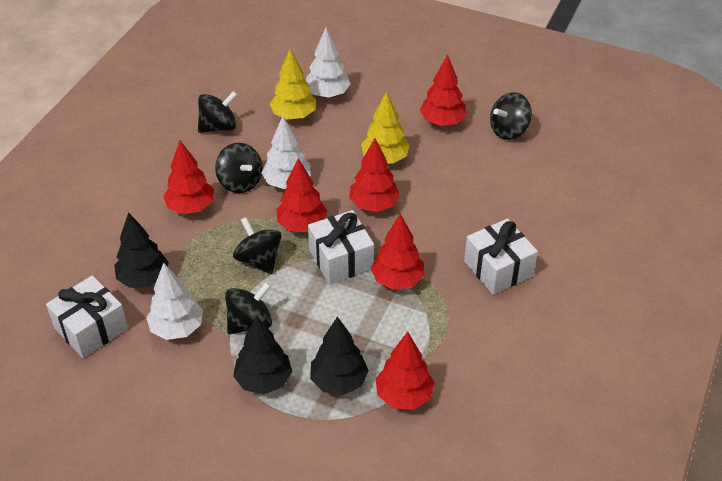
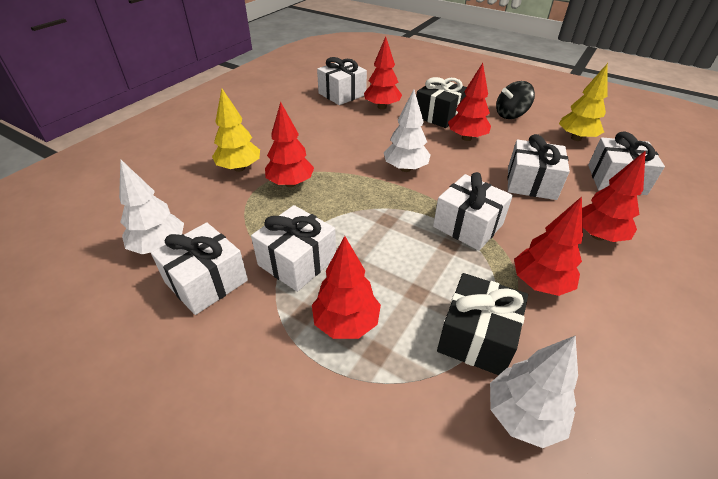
black gift: none = 0 -> [416,77,467,128] [437,273,528,375] = 2
black spinning top: [198,91,238,133] [215,143,263,193] [225,282,272,334] [233,217,282,274] [490,92,532,140] = 5 -> [496,81,535,119] = 1
black tree: [114,212,169,288] [233,316,292,394] [310,317,369,395] = 3 -> none = 0
white gift: [46,275,128,358] [308,210,374,284] [464,218,538,295] = 3 -> [151,222,248,315] [251,205,336,292] [317,57,367,105] [433,172,513,251] [507,134,570,200] [588,131,665,195] = 6

